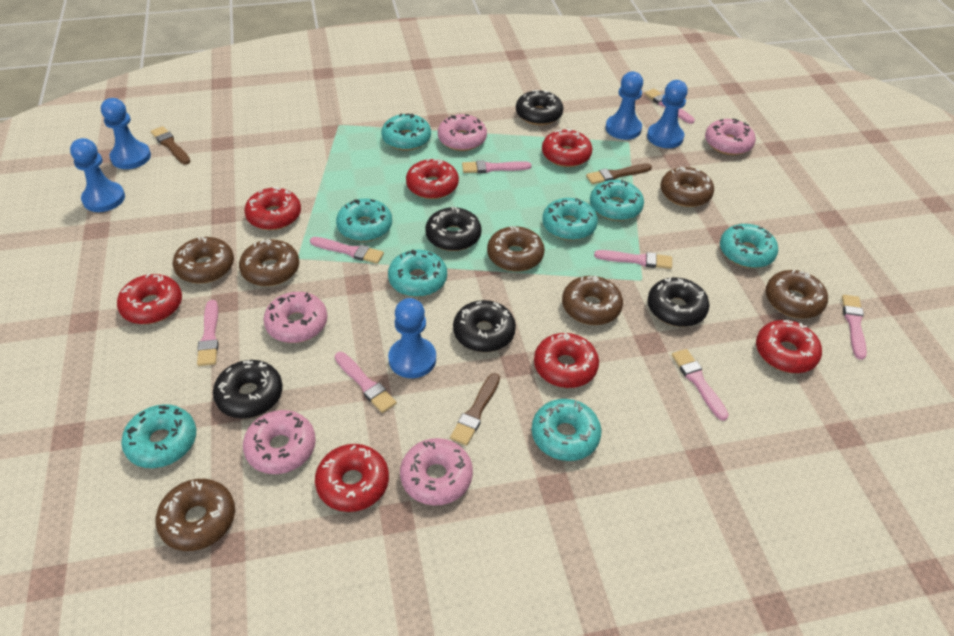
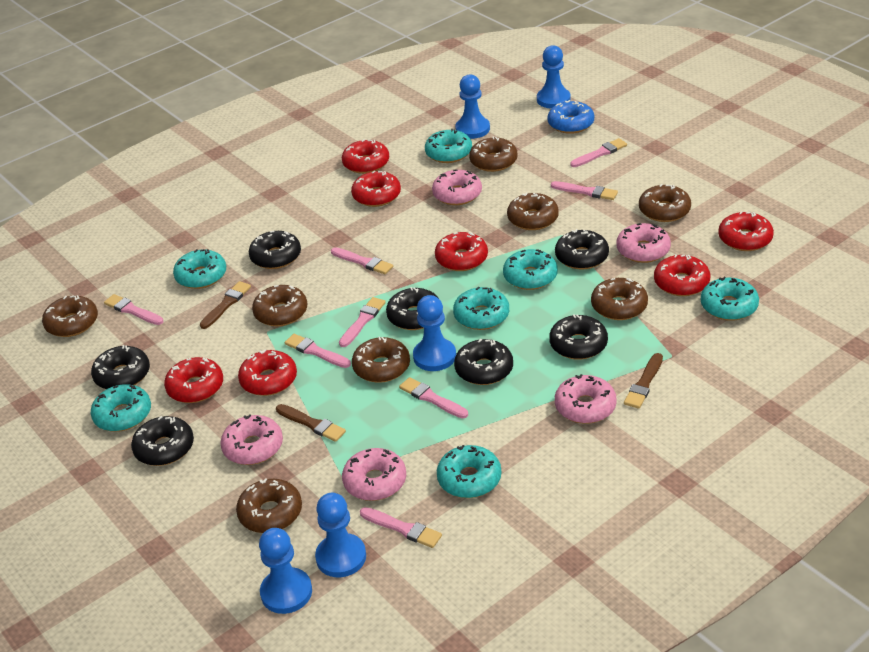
black donut: [213,360,283,418] [425,207,482,251] [453,300,516,352] [516,90,563,125] [648,277,709,327] = 5 -> [91,345,150,389] [131,416,194,466] [249,231,301,269] [386,287,439,330] [454,339,513,385] [549,314,608,360] [555,229,609,270] = 7
blue donut: none = 0 -> [547,100,594,134] = 1
brown donut: [156,479,235,551] [173,237,234,284] [239,239,299,286] [487,226,545,271] [562,276,623,325] [661,167,714,207] [766,270,828,319] = 7 -> [42,295,98,337] [236,478,302,533] [252,285,308,326] [352,337,410,383] [469,137,518,172] [507,193,559,230] [591,278,648,320] [639,184,691,222] = 8
turquoise donut: [121,404,196,468] [336,198,392,242] [381,113,431,151] [388,250,447,297] [532,399,601,461] [542,198,598,241] [590,180,644,221] [720,224,778,268] = 8 -> [91,384,151,432] [173,249,226,289] [425,129,472,163] [437,445,501,498] [453,287,509,330] [503,249,558,290] [701,277,759,321] = 7

